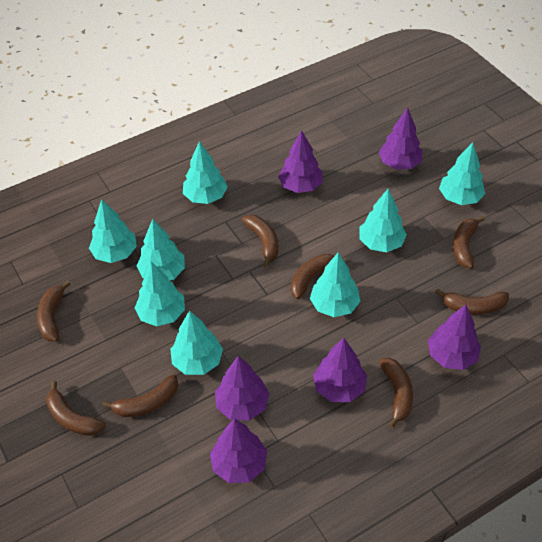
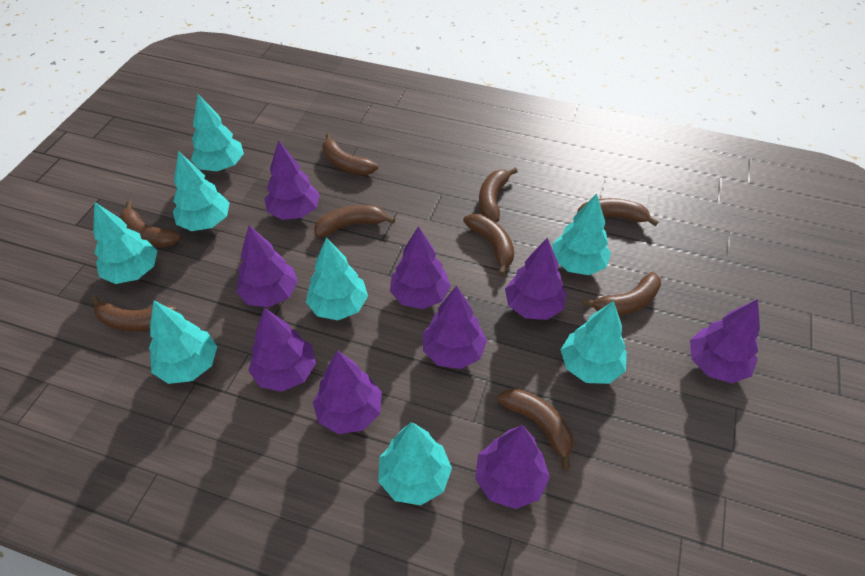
brown banana: [37,281,71,341] [46,381,105,436] [102,375,178,417] [242,215,278,267] [291,254,346,299] [379,358,413,428] [435,289,509,315] [453,216,485,268] = 8 -> [91,296,177,332] [119,201,181,247] [314,205,395,237] [322,133,378,175] [463,214,514,275] [479,168,518,222] [497,388,573,470] [577,198,658,226] [582,272,661,316] = 9
purple tree: [210,419,267,483] [215,356,270,420] [278,130,323,193] [313,338,367,402] [379,107,423,169] [428,305,481,370] = 6 -> [236,225,298,307] [248,308,316,392] [265,140,320,220] [313,350,382,434] [390,226,451,309] [423,285,487,369] [475,425,550,509] [505,238,567,320] [690,299,760,383] = 9

